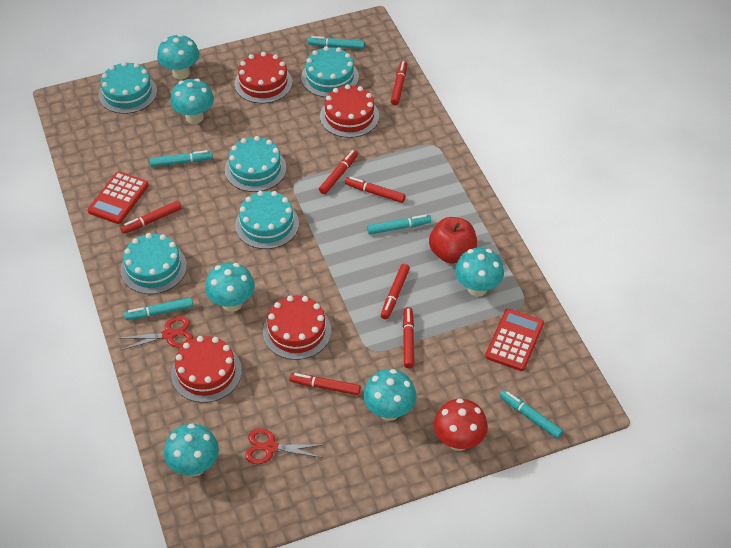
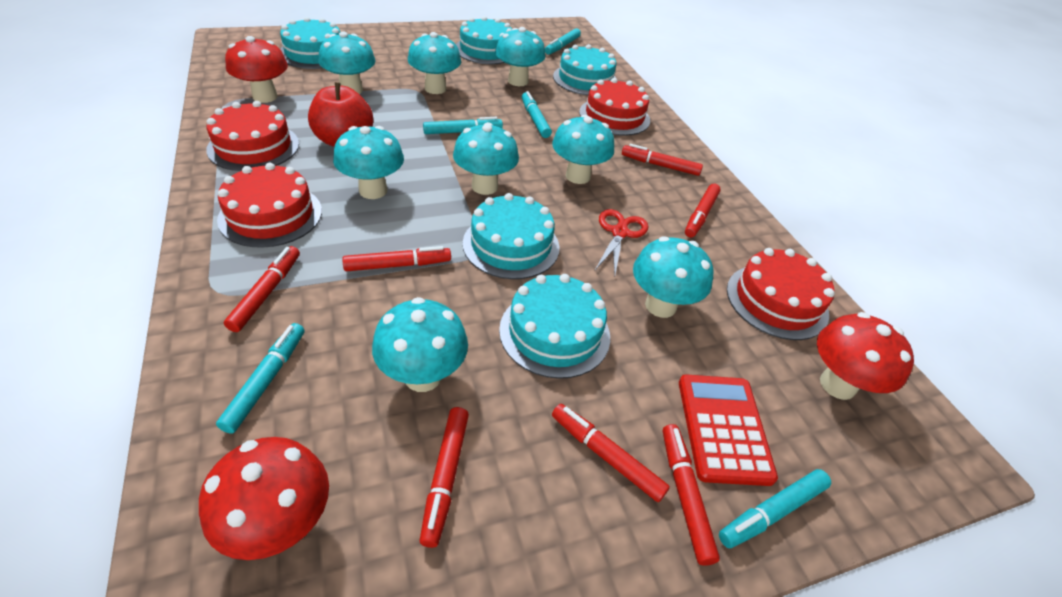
red calculator: [88,171,149,224] [485,309,544,371] = 2 -> [679,375,778,486] = 1
red mushroom: [434,398,488,451] = 1 -> [199,437,329,560] [225,36,288,103] [817,312,914,400] = 3
red scissors: [121,316,193,350] [245,428,325,464] = 2 -> [595,209,648,275] = 1
turquoise mushroom: [157,34,200,79] [164,424,219,476] [170,78,214,124] [205,262,255,312] [363,369,416,421] [455,248,504,297] = 6 -> [319,31,376,94] [333,126,404,199] [372,297,468,392] [408,32,461,94] [453,122,519,195] [495,27,545,86] [552,115,614,184] [633,236,713,318] = 8

